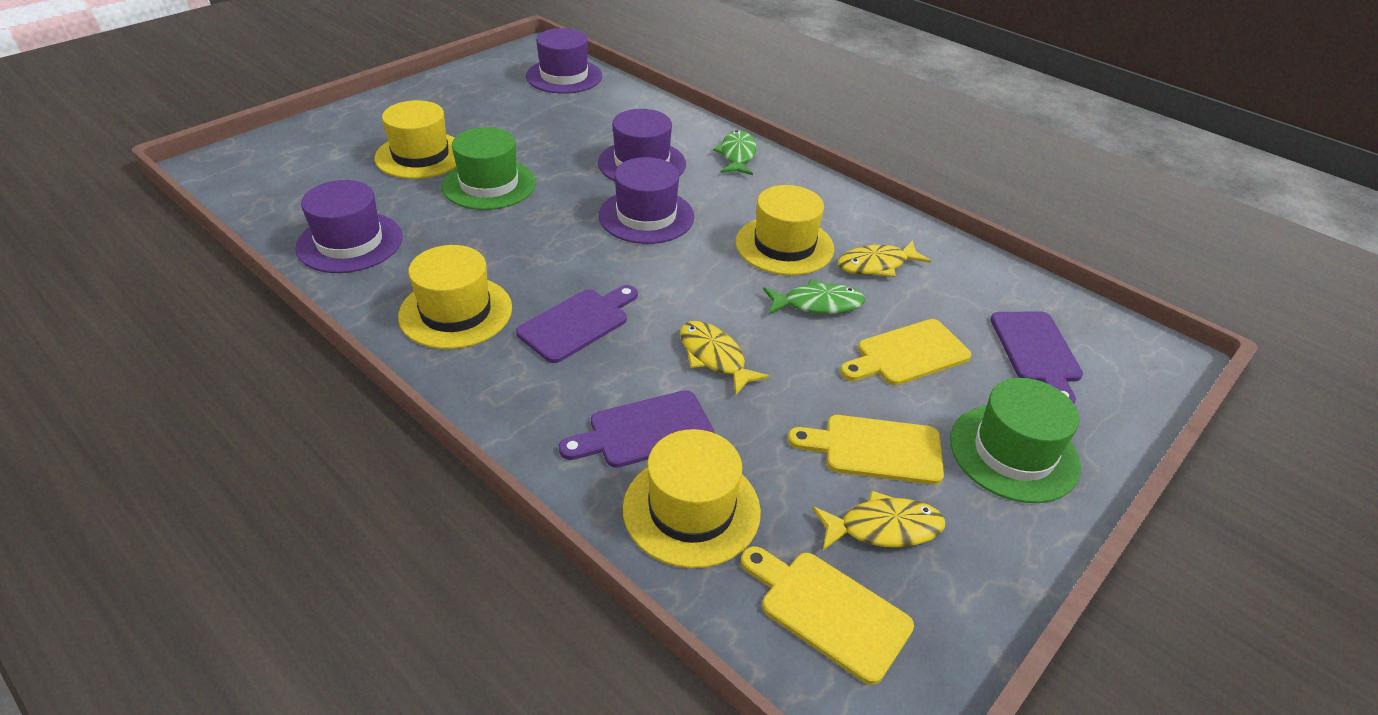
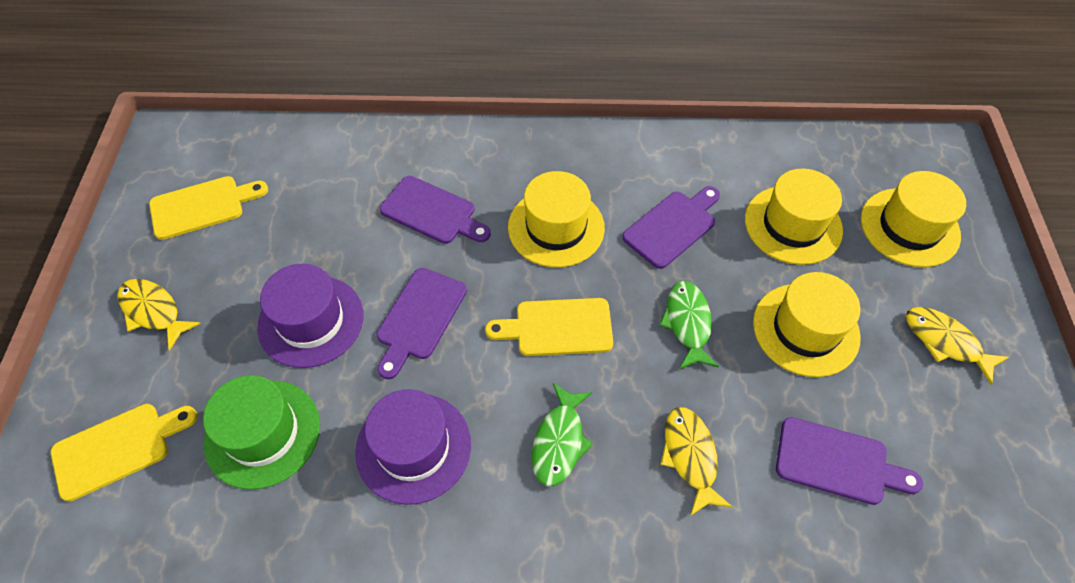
green hat: [442,127,536,210] [950,378,1081,503] = 2 -> [203,375,320,490] = 1
purple cutting board: [516,285,638,363] [559,390,715,468] [990,311,1083,403] = 3 -> [376,268,467,379] [380,176,491,244] [622,186,720,269] [776,417,923,505] = 4
purple hat: [295,180,403,273] [526,28,602,94] [598,109,686,181] [599,157,694,244] = 4 -> [257,264,364,368] [355,389,471,505] = 2

